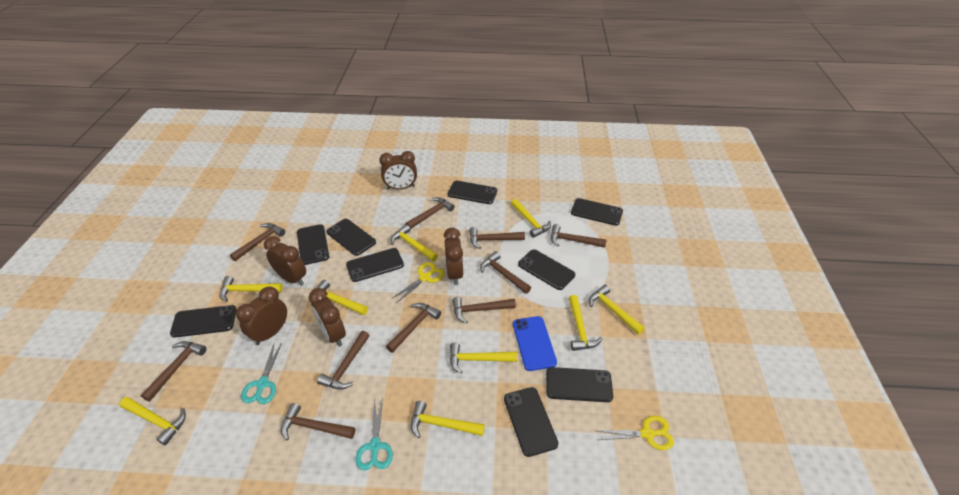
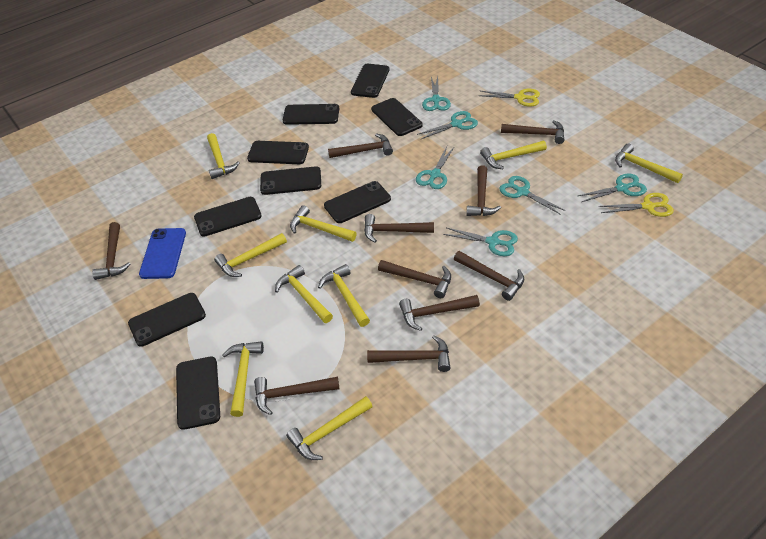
brown clock: [236,286,287,345] [264,236,306,286] [309,288,346,347] [379,151,417,190] [444,228,464,285] = 5 -> none = 0
turquoise scissors: [241,343,282,404] [356,398,393,470] = 2 -> [416,147,454,189] [417,111,478,139] [422,76,451,111] [443,228,518,256] [499,176,566,215] [578,174,647,202] = 6

